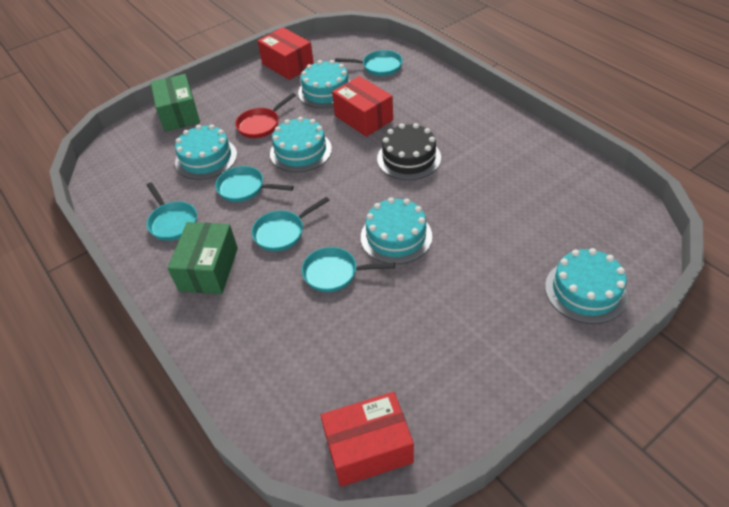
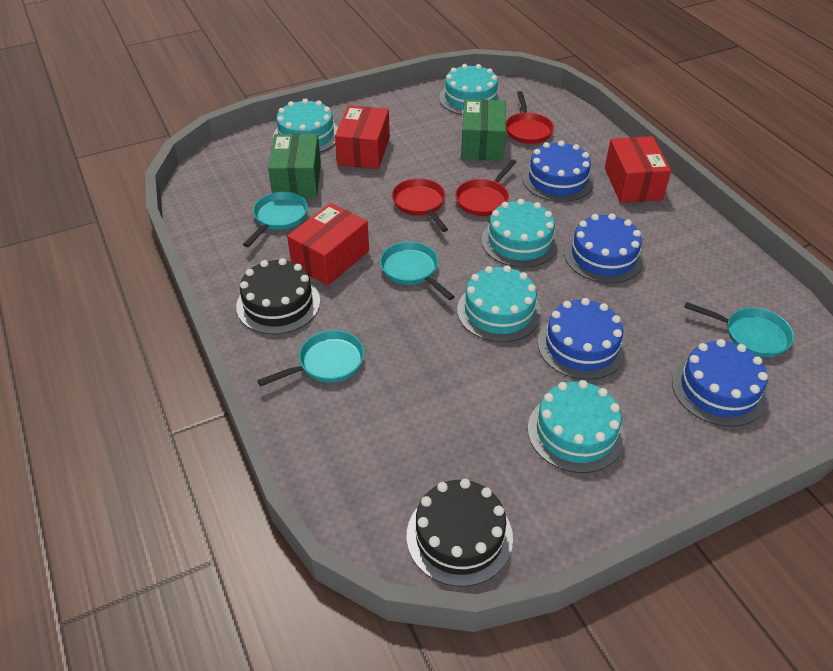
black cake: [377,123,441,180] = 1 -> [236,258,320,334] [407,479,513,587] = 2
blue cake: none = 0 -> [522,140,594,202] [538,298,626,380] [564,213,644,283] [672,339,768,427] = 4
red pan: [235,93,296,138] = 1 -> [392,178,448,232] [455,159,517,216] [506,91,554,144] = 3
turquoise pan: [147,182,197,241] [215,166,294,202] [252,197,330,251] [302,247,395,292] [335,50,403,76] = 5 -> [243,192,308,247] [257,330,364,386] [380,242,455,300] [684,302,794,357] = 4

